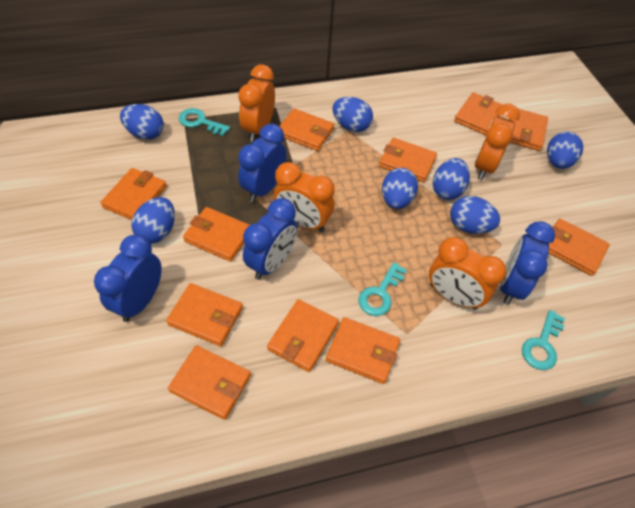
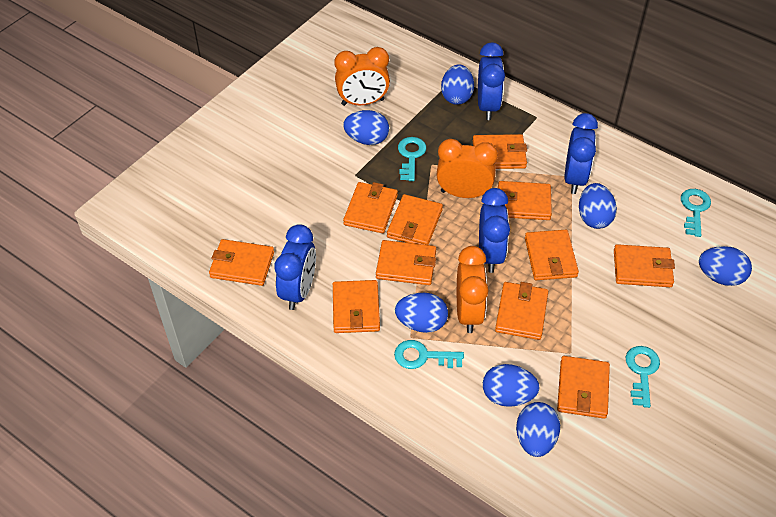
orange clock: [238,65,275,142] [274,162,335,232] [429,237,506,310] [475,103,520,180] = 4 -> [335,47,390,106] [436,139,498,198] [457,246,489,333] = 3
turquoise key: [179,108,230,136] [358,262,407,316] [522,310,565,370] = 3 -> [394,340,464,369] [398,137,426,181] [626,346,660,408] [681,189,711,237] = 4

